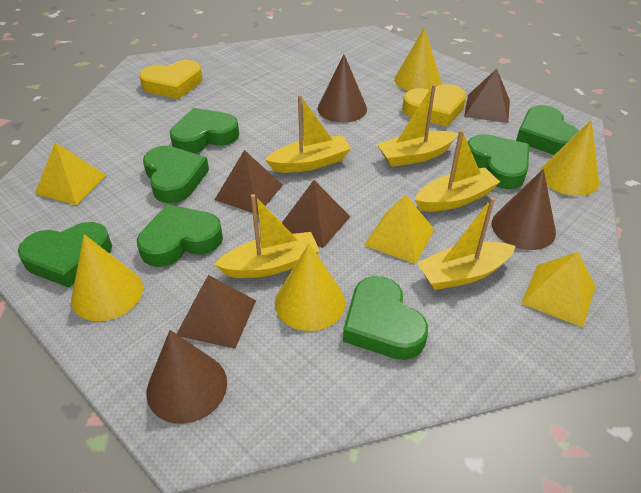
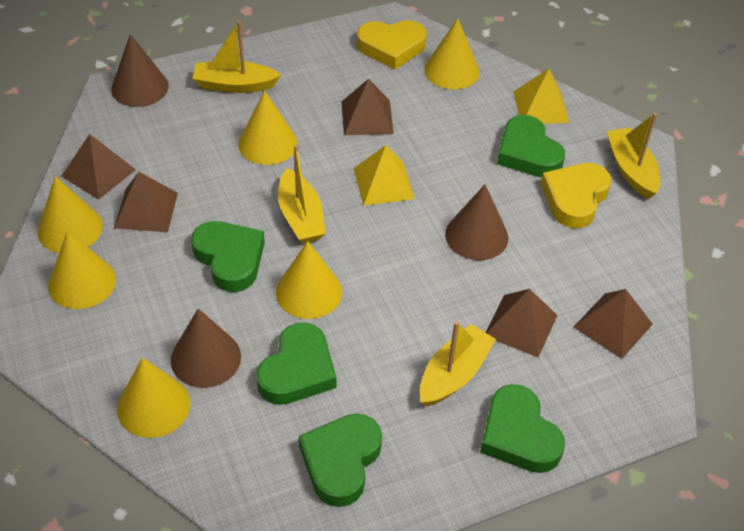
brown pyramid: [177,275,256,349] [214,150,283,215] [282,180,350,248] [464,69,510,123] = 4 -> [62,134,136,200] [114,172,178,232] [341,79,394,135] [485,289,558,357] [574,289,653,359] = 5
green heart: [18,222,112,288] [137,204,223,267] [143,146,209,203] [170,108,239,153] [343,276,428,360] [467,134,529,189] [516,105,579,155] = 7 -> [191,221,265,292] [256,323,336,405] [299,414,382,507] [480,384,565,473] [497,115,565,177] = 5
yellow boat: [214,194,320,278] [265,95,351,173] [377,84,458,167] [415,130,500,212] [417,197,516,290] = 5 -> [192,20,281,93] [278,145,326,244] [420,321,496,406] [606,113,660,199] = 4
yellow cone: [71,234,143,321] [275,244,346,331] [394,27,441,91] [540,120,599,196] = 4 -> [37,176,103,253] [48,231,116,309] [117,358,191,438] [238,91,298,165] [276,241,342,319] [424,18,480,89] = 6
yellow pyramid: [35,142,107,205] [364,194,435,264] [521,252,596,328] = 3 -> [354,145,415,206] [513,68,570,124] = 2

